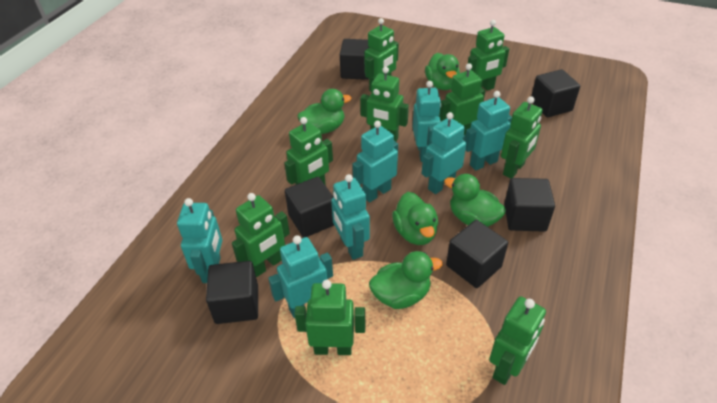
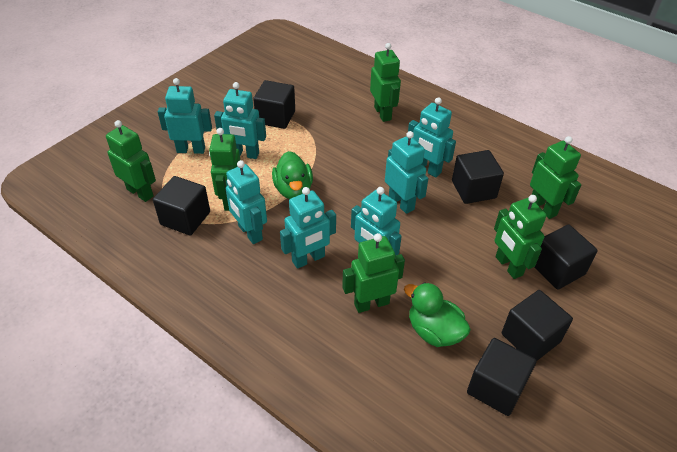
green duck: [297,89,352,134] [369,251,443,309] [392,192,438,245] [425,53,460,90] [444,174,506,227] = 5 -> [272,151,313,199] [404,282,471,347] = 2
green robot: [232,193,290,277] [284,117,333,185] [294,280,365,355] [360,67,409,141] [364,18,399,91] [439,63,485,135] [468,20,509,91] [489,296,546,385] [501,96,543,178] = 9 -> [106,120,156,202] [209,128,240,211] [342,233,405,313] [370,43,401,122] [494,195,546,279] [530,136,581,219] = 6

